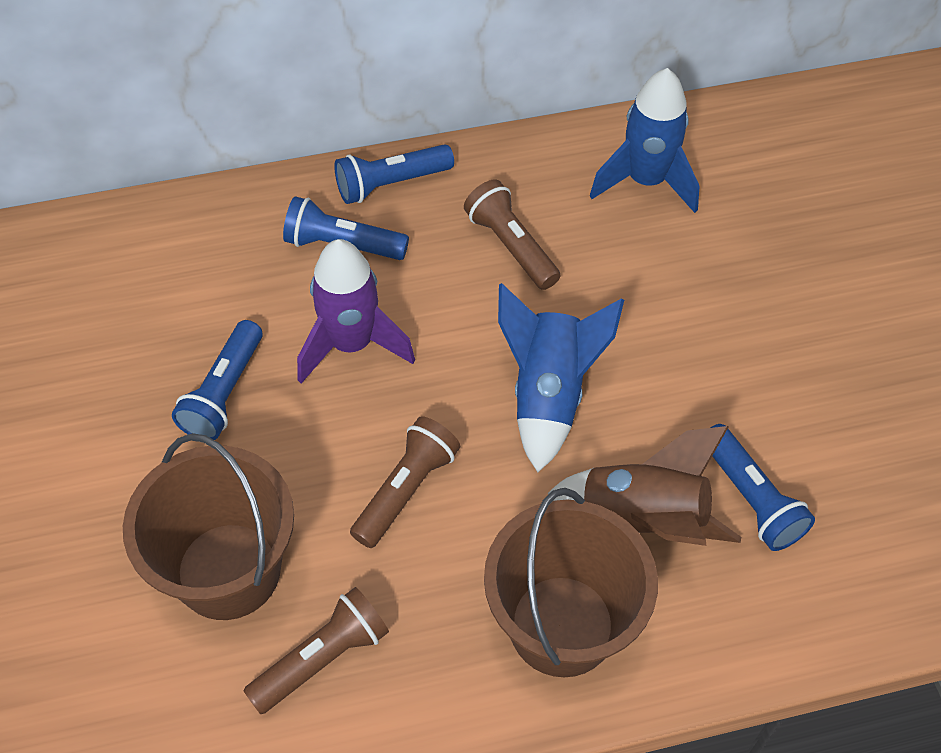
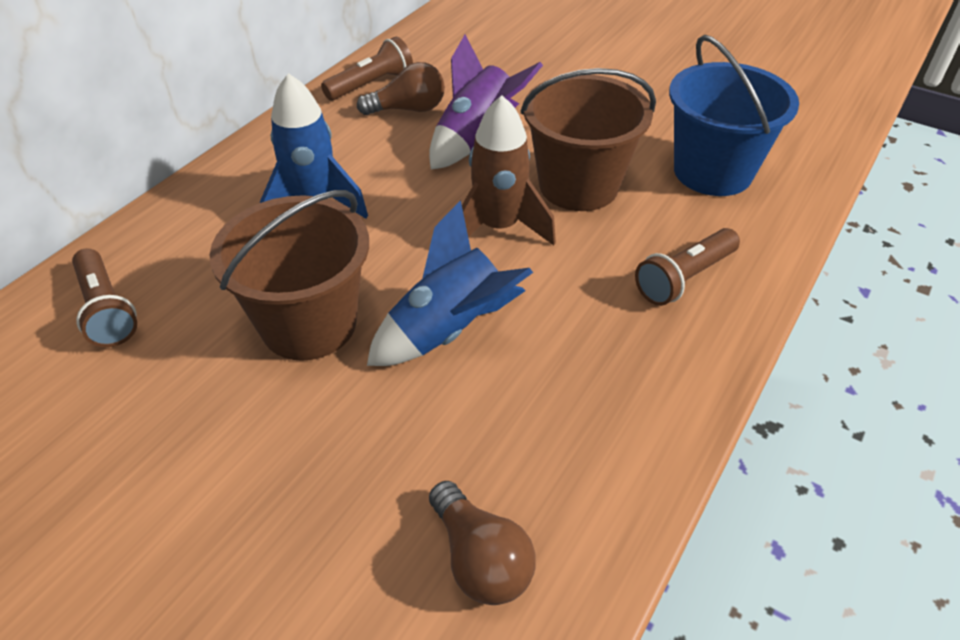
blue bucket: none = 0 -> [669,35,799,196] = 1
blue flashlight: [172,320,262,440] [283,196,409,260] [334,144,454,204] [710,424,815,551] = 4 -> none = 0
brown light bulb: none = 0 -> [357,62,445,115] [429,481,536,605] = 2

